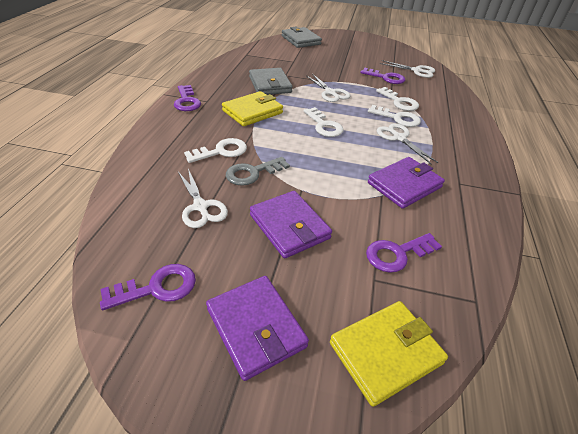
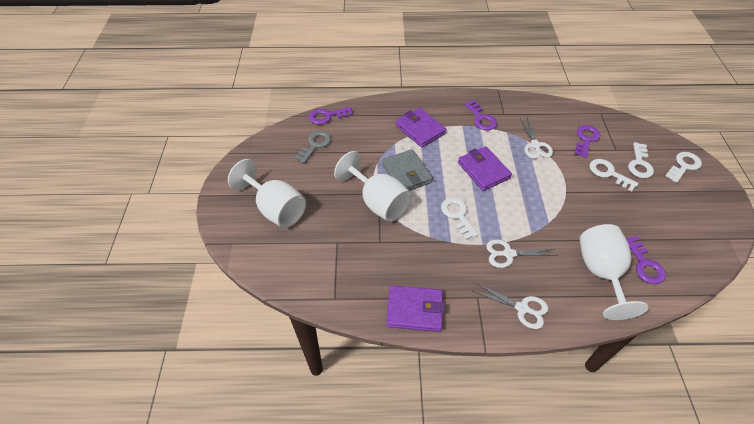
grey wallet: [249,68,293,95] [282,27,322,48] = 2 -> [382,149,433,191] = 1
white goblet: none = 0 -> [228,159,306,228] [334,151,412,222] [580,224,649,320] = 3
white scissors: [178,169,228,228] [306,74,350,102] [377,123,438,164] [380,60,435,78] = 4 -> [473,283,548,329] [486,239,558,268] [520,117,553,159] = 3
yellow wallet: [222,91,283,127] [330,301,448,407] = 2 -> none = 0

